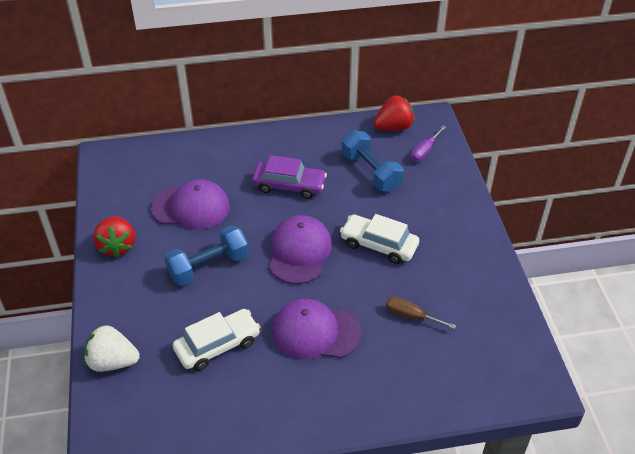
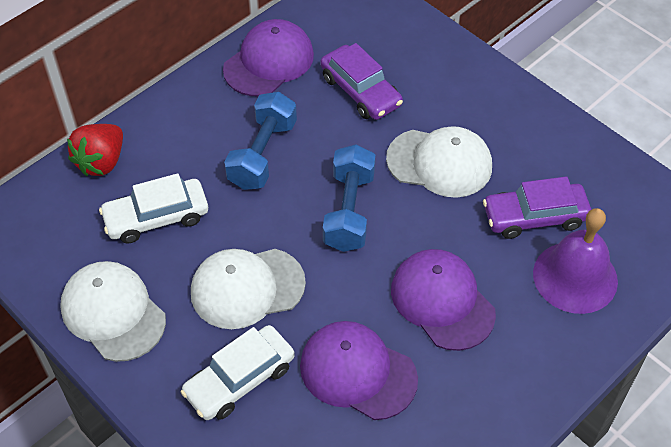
brown screwdriver: [386,297,457,329] = 1 -> none = 0
purple bell: none = 0 -> [533,208,618,314] = 1
purple car: [252,155,327,199] = 1 -> [320,43,403,120] [483,176,591,239] = 2
purple screwdriver: [411,126,446,162] = 1 -> none = 0
red strawberry: [93,216,135,258] [373,96,415,131] = 2 -> [67,124,123,176] = 1
white cap: none = 0 -> [60,261,166,362] [191,249,306,329] [386,126,492,198] = 3
white strawberry: [84,325,140,372] = 1 -> none = 0

